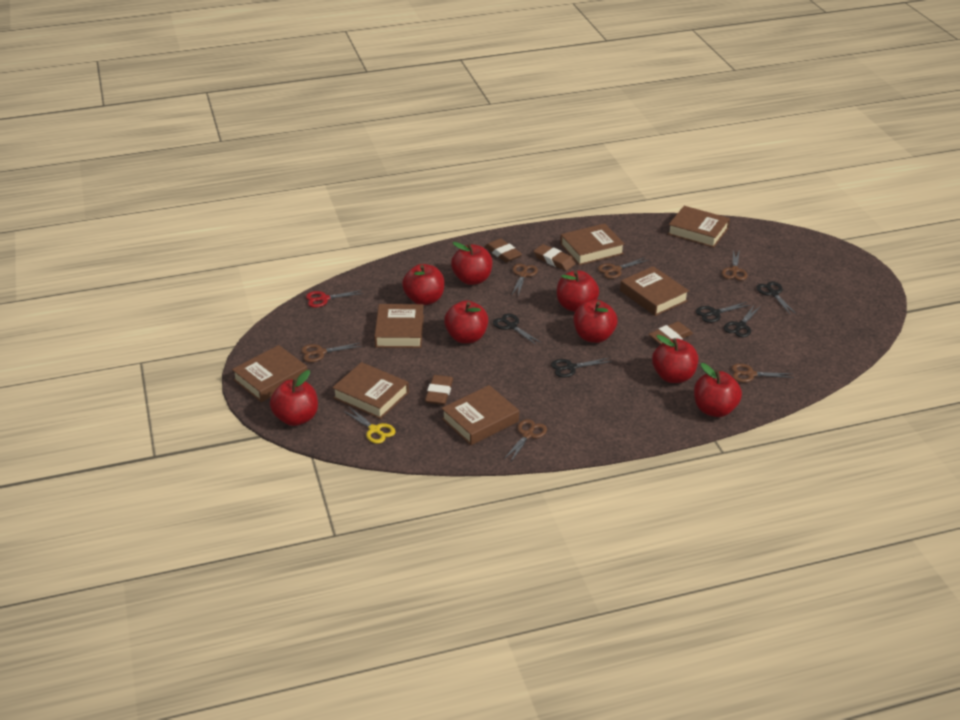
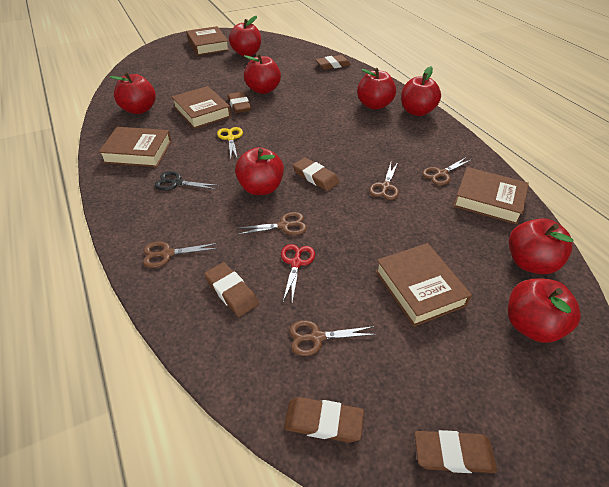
black scissors: [493,313,542,344] [551,358,612,378] [696,302,750,323] [724,306,760,338] [756,281,796,315] = 5 -> [155,171,219,190] = 1
brown book: [232,345,307,402] [332,362,409,419] [374,304,424,348] [441,385,519,445] [560,223,625,265] [620,266,689,316] [668,206,730,248] = 7 -> [99,127,171,167] [172,86,231,129] [186,26,229,56] [375,243,472,327] [453,167,529,225] = 5
brown eraser: [425,375,453,405] [485,238,522,262] [534,244,576,271] [648,321,693,345] = 4 -> [204,262,259,317] [227,92,252,113] [284,397,364,443] [293,157,339,191] [315,55,351,70] [414,430,497,473] = 6
brown scissors: [301,343,362,362] [504,419,547,463] [512,264,538,295] [598,258,648,279] [721,250,747,280] [731,364,794,382] = 6 -> [143,242,219,268] [236,212,307,235] [289,320,377,356] [369,162,399,200] [422,157,471,185] = 5

